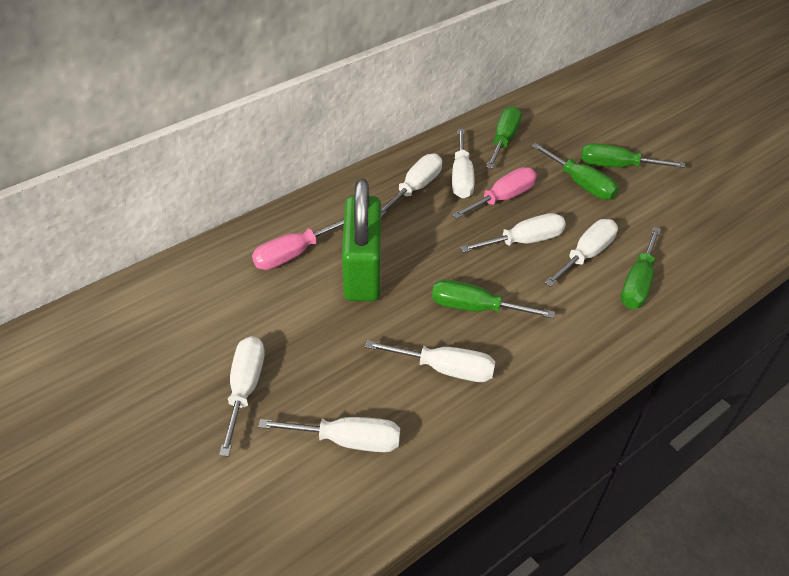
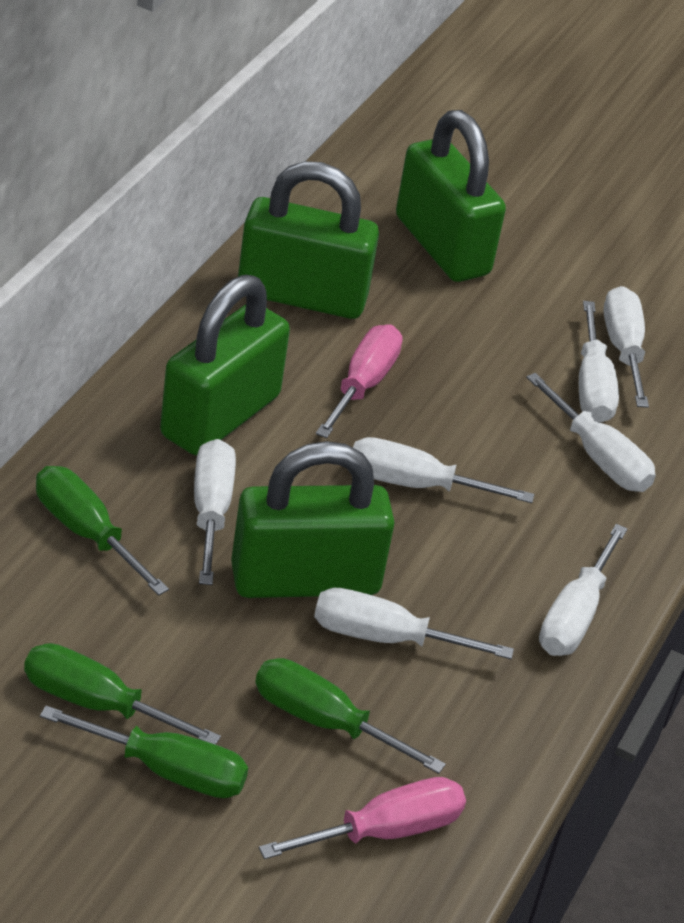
green padlock: [342,179,381,301] = 1 -> [160,275,290,455] [231,441,395,598] [238,161,379,319] [396,110,506,282] = 4
green screwdriver: [432,279,555,318] [486,106,522,169] [531,143,619,200] [581,143,685,168] [620,227,661,309] = 5 -> [24,643,221,745] [36,466,169,596] [40,706,248,798] [255,658,446,774] = 4

